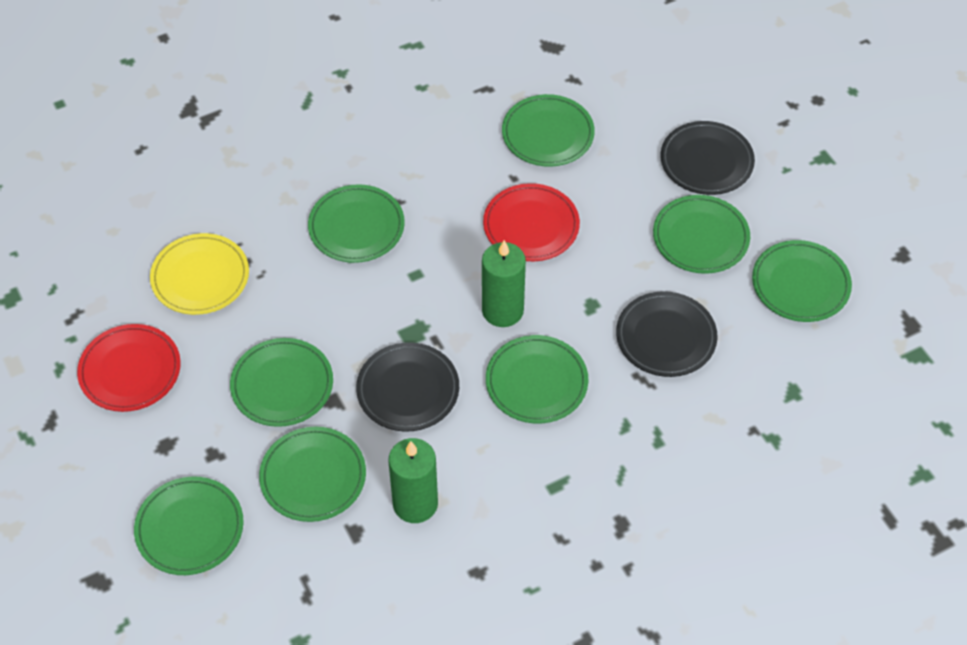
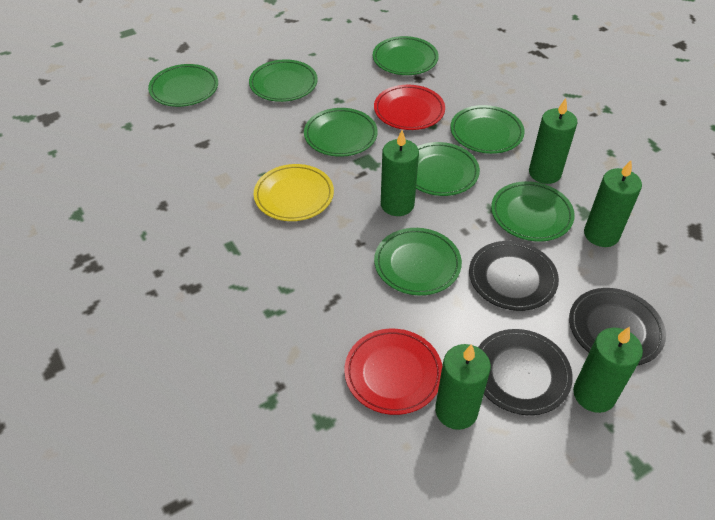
green candle: [388,438,438,523] [482,240,526,327] = 2 -> [381,130,419,216] [435,344,491,430] [529,98,578,184] [573,327,643,413] [584,160,642,247] = 5

